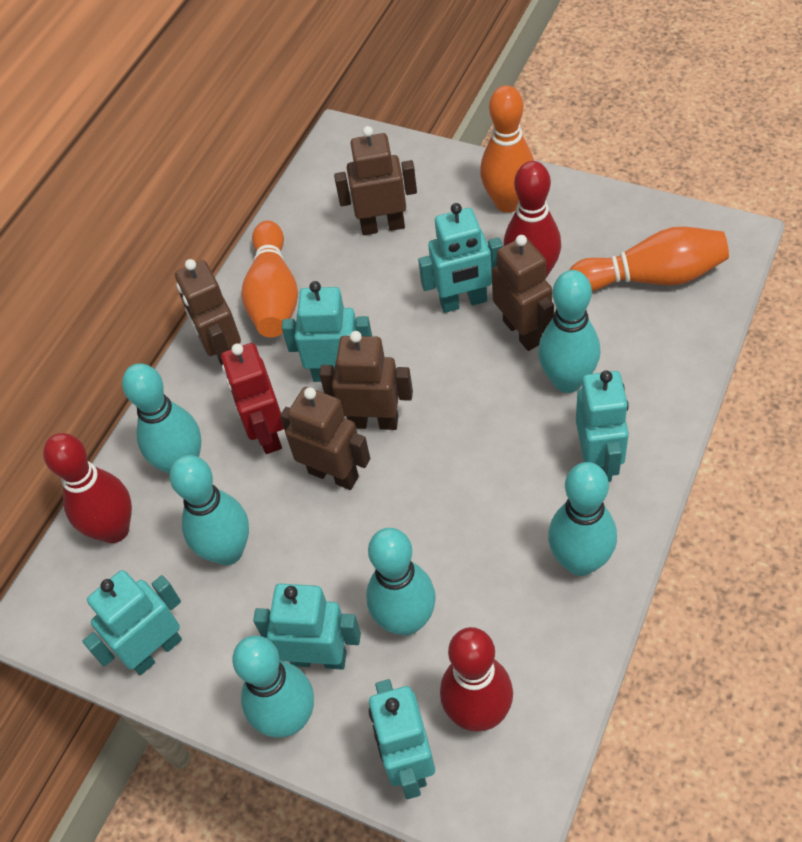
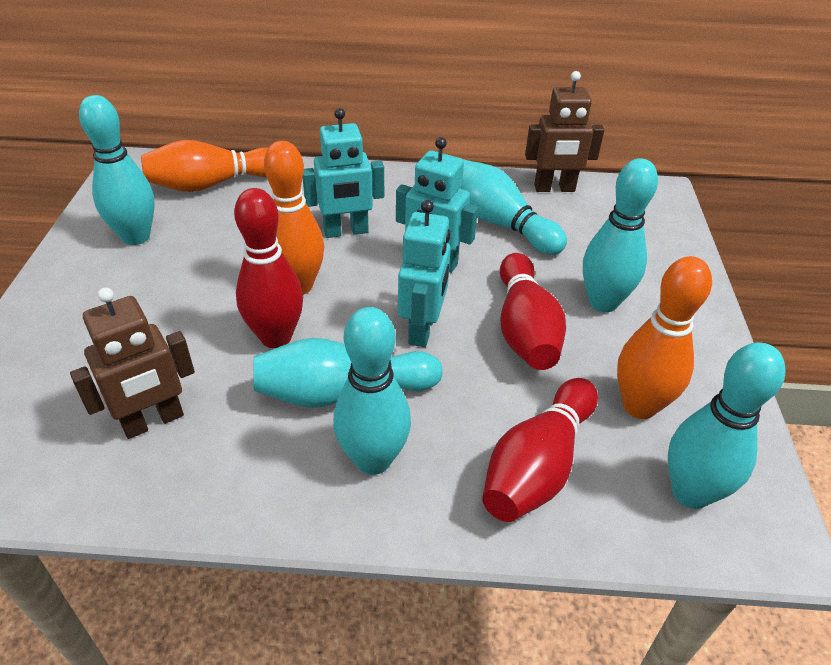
brown robot: [175,259,241,366] [280,387,370,490] [319,331,413,430] [334,126,417,235] [492,235,554,351] = 5 -> [70,287,195,439] [525,71,604,192] = 2
red robot: [221,343,284,454] = 1 -> none = 0
turquoise robot: [82,570,182,675] [253,584,361,670] [282,281,372,382] [368,679,435,799] [418,203,503,313] [576,370,629,482] = 6 -> [303,108,384,238] [396,137,478,273] [398,200,451,347] = 3

